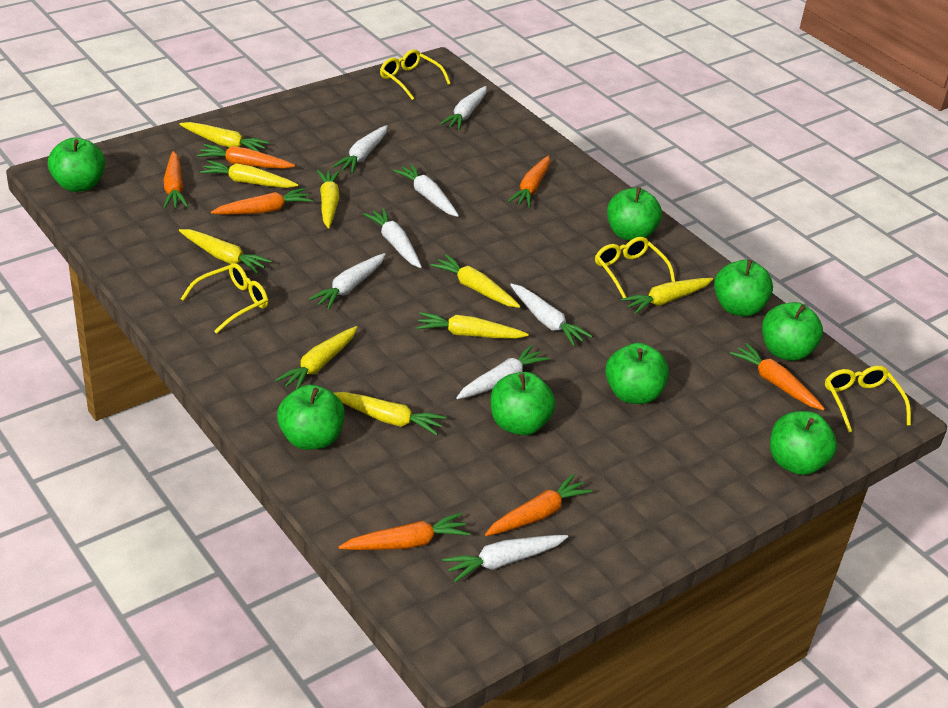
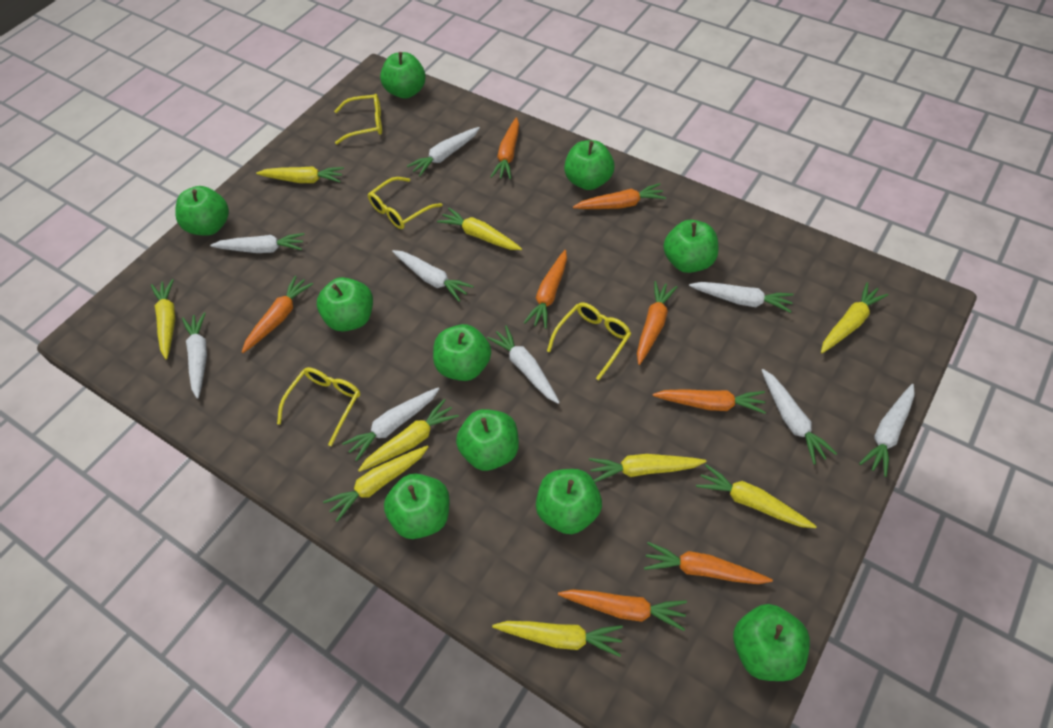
green apple: [48,138,105,192] [277,385,345,450] [491,372,556,435] [605,343,669,404] [607,187,662,241] [714,260,773,316] [762,302,823,361] [770,411,837,475] = 8 -> [175,186,229,236] [317,277,373,332] [380,52,426,99] [384,473,450,539] [433,324,491,381] [456,409,519,471] [536,469,602,534] [564,140,615,190] [663,220,718,273] [733,604,810,681] = 10
orange carrot: [163,151,188,209] [197,144,295,169] [211,188,312,215] [339,513,470,550] [485,474,593,536] [508,155,550,208] [730,343,825,410] = 7 -> [242,276,313,353] [491,117,519,179] [524,250,567,329] [558,589,687,631] [573,183,666,209] [637,281,677,365] [644,542,773,584] [653,389,766,414] = 8
white carrot: [309,253,386,310] [332,125,388,174] [363,208,422,268] [393,164,459,217] [440,86,487,130] [443,535,568,582] [456,345,550,399] [510,284,592,346] = 8 -> [182,312,207,398] [210,233,305,253] [342,387,439,461] [392,250,474,302] [407,127,480,177] [487,326,560,404] [689,282,794,313] [761,369,837,464] [859,384,915,477] = 9

